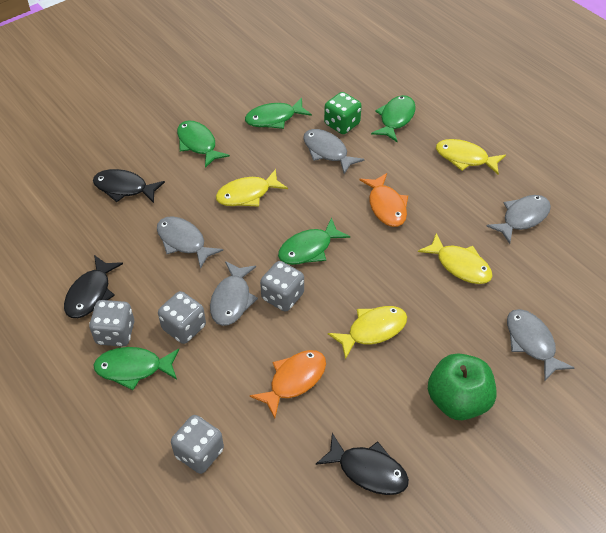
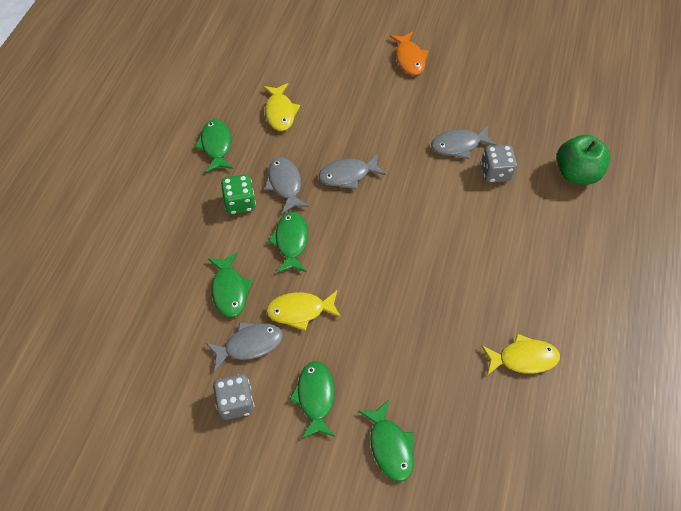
black fish: [64,255,123,318] [93,169,165,203] [316,433,409,495] = 3 -> none = 0
grey dice: [89,300,134,347] [158,291,206,344] [171,415,224,474] [260,261,304,312] = 4 -> [213,374,255,420] [481,145,517,183] = 2
grey fish: [157,216,223,269] [210,261,258,326] [303,129,364,174] [486,195,551,244] [507,309,574,381] = 5 -> [206,322,283,371] [265,157,309,214] [319,154,386,190] [431,125,496,159] = 4
orange fish: [250,350,326,419] [359,173,408,227] = 2 -> [389,32,428,75] = 1
yellow fish: [216,169,288,206] [328,306,407,360] [418,233,493,284] [436,139,506,174] = 4 -> [263,83,300,131] [266,291,341,331] [482,334,560,376] = 3

